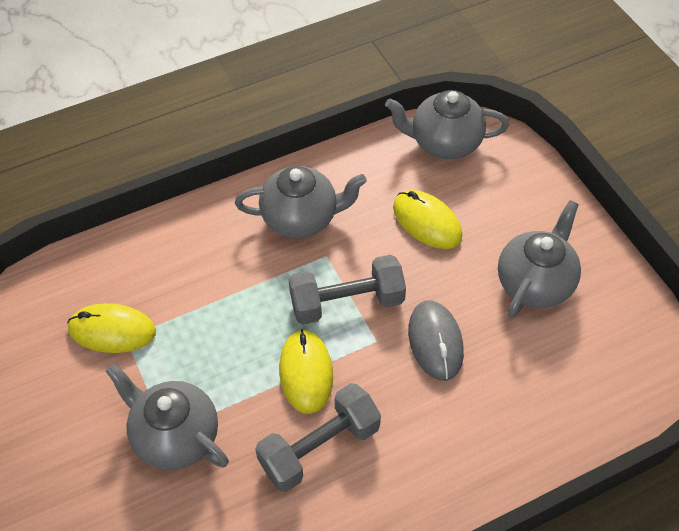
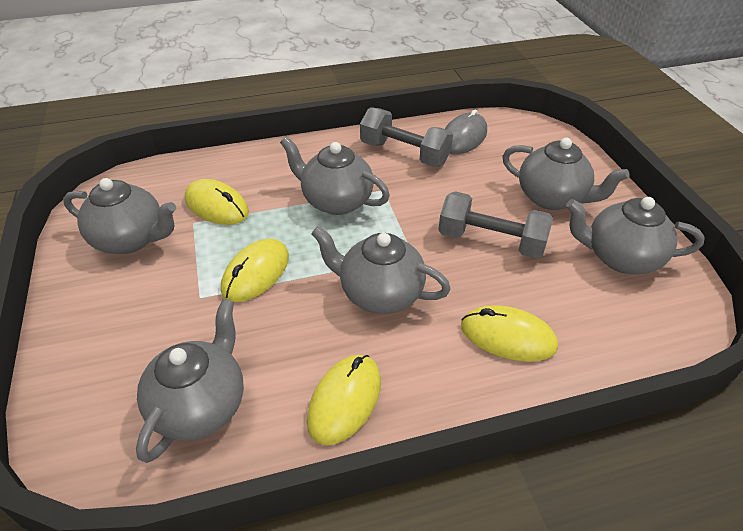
grey teapot: [106,364,229,470] [235,166,367,238] [385,90,509,159] [498,200,581,318] = 4 -> [63,178,176,254] [136,299,244,463] [280,137,390,215] [311,226,450,314] [502,138,630,210] [566,197,705,274] = 6
yellow mouse: [67,303,156,353] [279,329,333,414] [393,190,462,249] = 3 -> [185,179,249,225] [221,239,289,302] [307,355,381,445] [461,305,558,362] = 4

